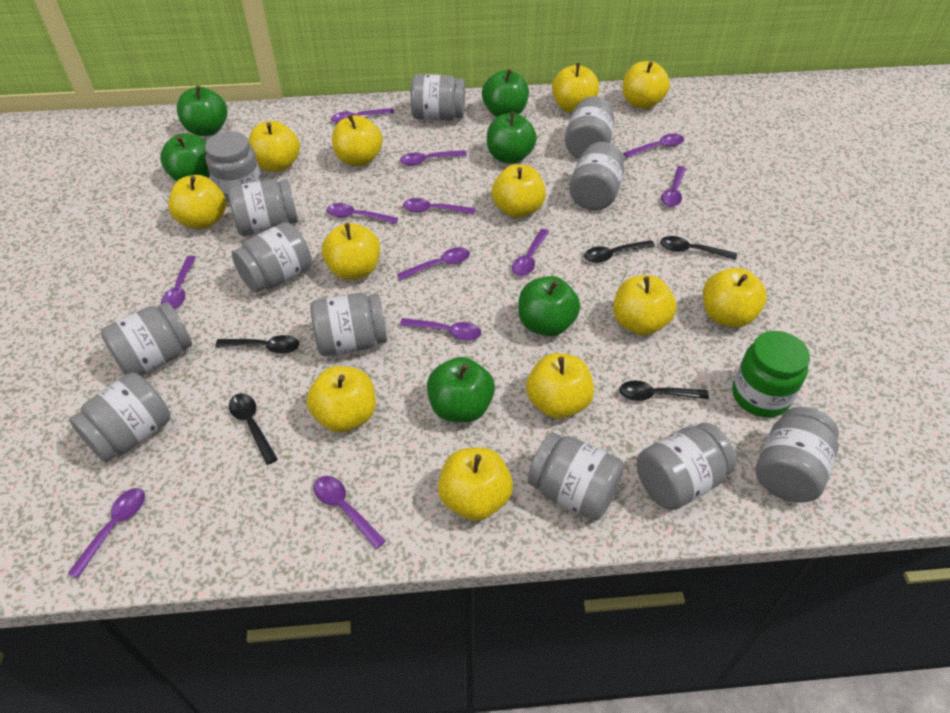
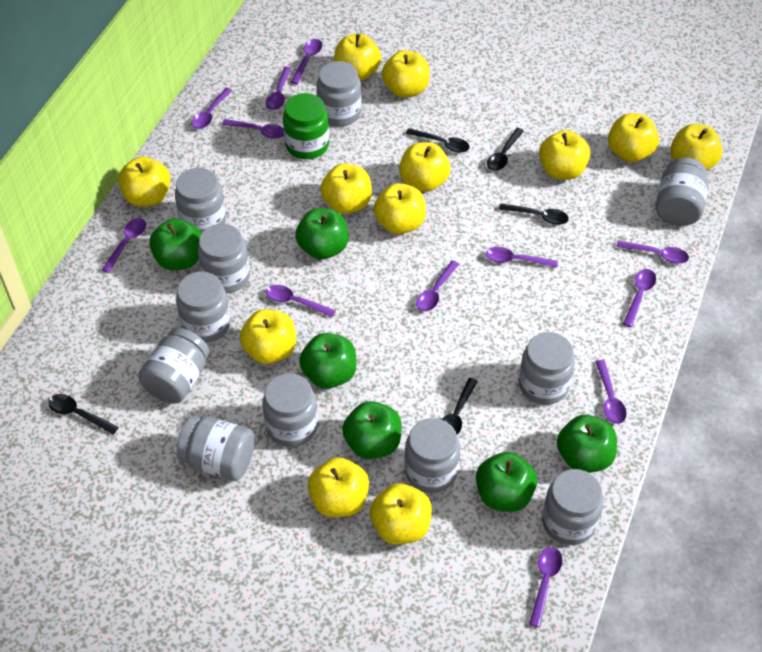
grey jar: [69,373,171,462] [101,302,192,376] [205,131,262,202] [228,179,298,236] [232,222,312,293] [310,293,387,356] [410,74,465,120] [528,432,624,521] [565,96,615,159] [569,142,624,210] [637,422,736,510] [756,407,839,503] = 12 -> [138,328,209,404] [175,168,226,233] [176,272,231,343] [177,416,255,481] [197,224,250,293] [262,373,318,447] [316,61,361,126] [404,418,460,493] [519,332,575,405] [542,469,603,545] [656,158,708,226] = 11

